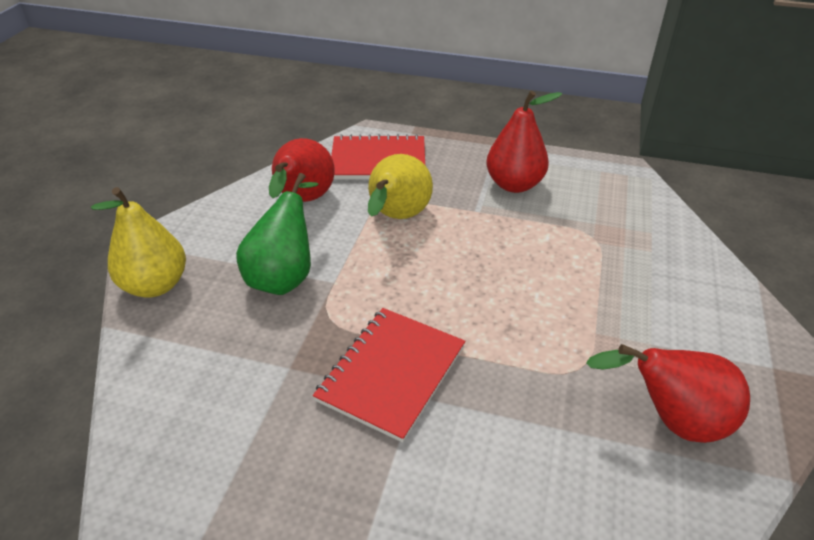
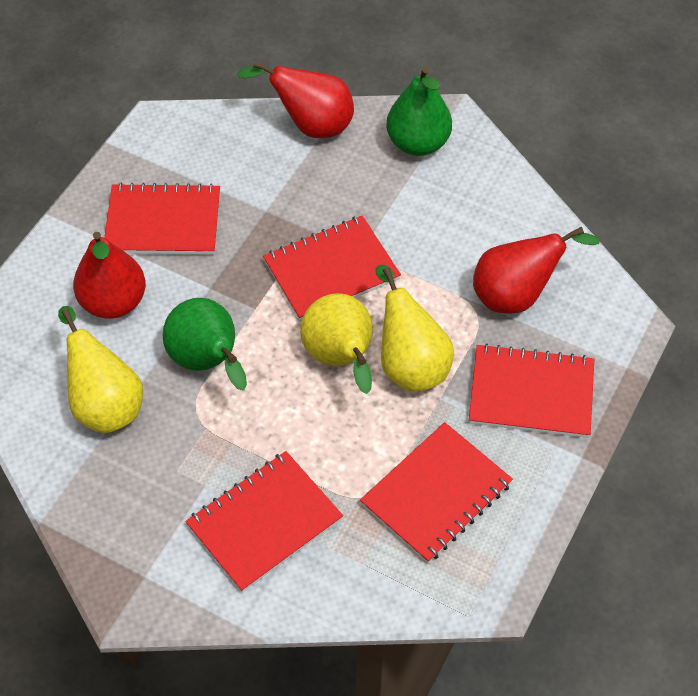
green pear: [236,173,319,295] = 1 -> [163,298,247,391] [386,67,452,156] = 2
red notebook: [313,308,465,443] [331,134,425,180] = 2 -> [104,183,220,255] [185,451,343,592] [263,216,401,321] [360,422,513,563] [469,344,594,438] = 5
yellow pear: [91,187,186,298] [368,154,433,219] = 2 -> [58,306,143,433] [300,293,373,394] [376,265,454,392] = 3

